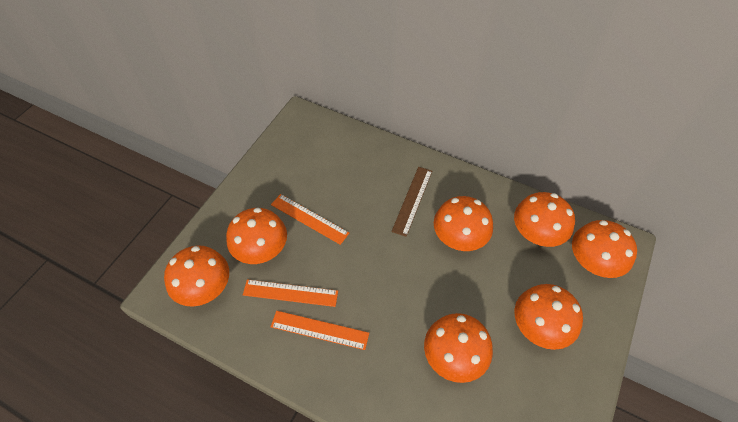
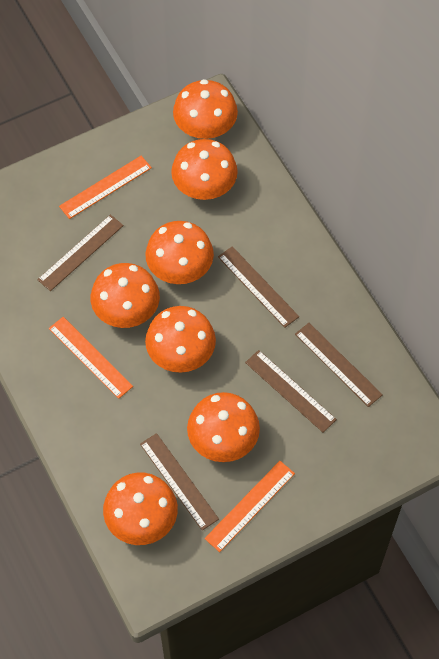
brown ruler: [391,167,432,237] = 1 -> [37,215,124,291] [140,433,219,530] [218,246,299,328] [245,350,337,432] [295,323,383,407] = 5

